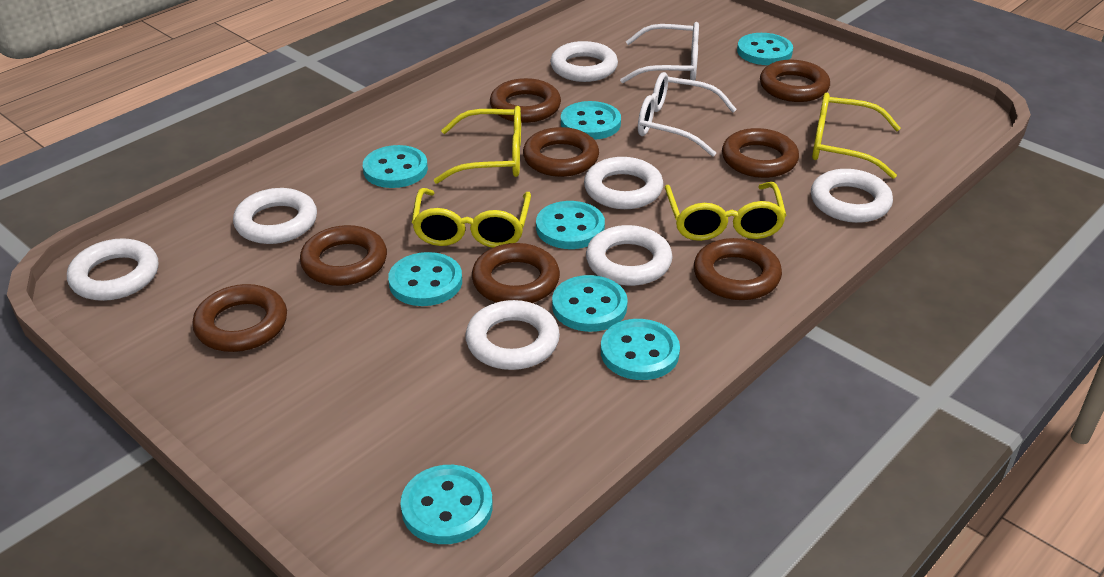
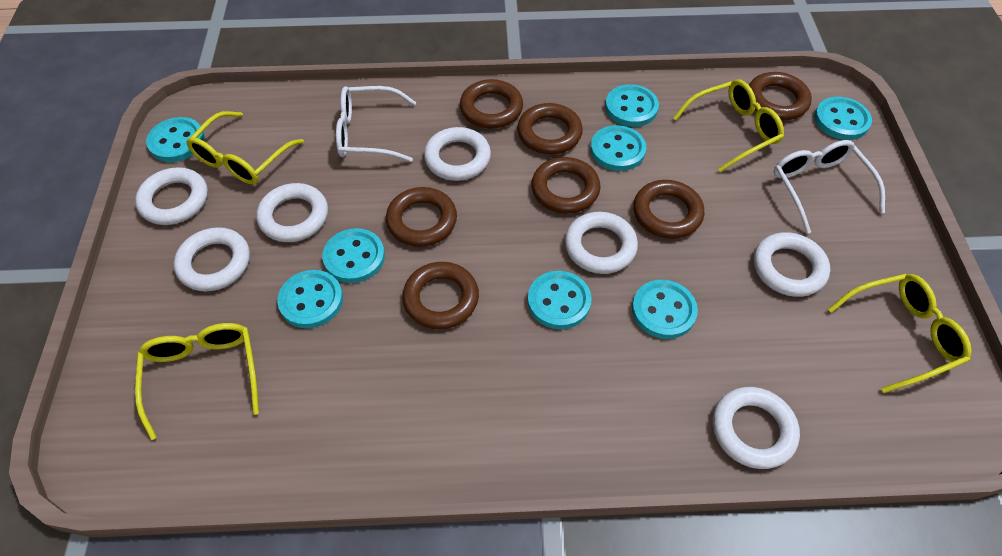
brown ring: [192,284,287,352] [300,225,387,286] [472,243,560,303] [490,78,561,123] [523,127,599,177] [694,238,782,300] [722,128,799,178] [760,60,830,102] = 8 -> [386,187,457,247] [402,262,479,329] [460,79,523,129] [517,103,583,154] [531,157,600,214] [633,180,704,239] [749,72,812,120] = 7

